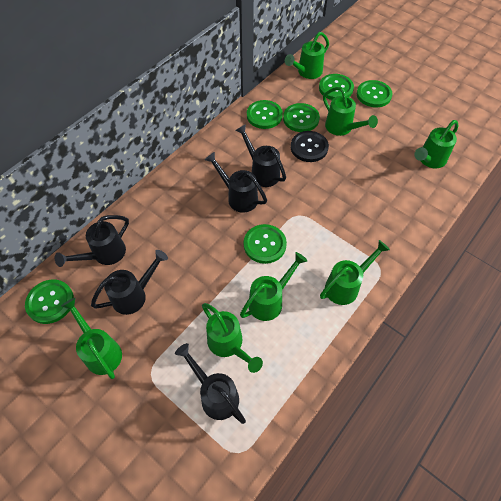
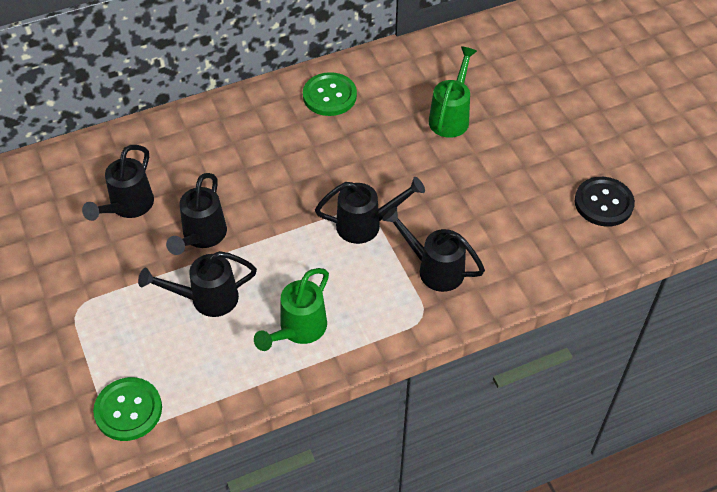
green button: [25,280,74,324] [244,224,287,264] [247,100,283,129] [283,103,320,132] [319,74,354,100] [357,80,393,107] = 6 -> [93,377,162,441] [303,72,357,116] = 2
green watering can: [61,298,122,379] [202,303,263,373] [240,252,307,321] [285,32,329,79] [320,240,390,305] [323,87,378,136] [414,120,458,168] = 7 -> [254,268,329,351] [429,46,477,138] = 2

